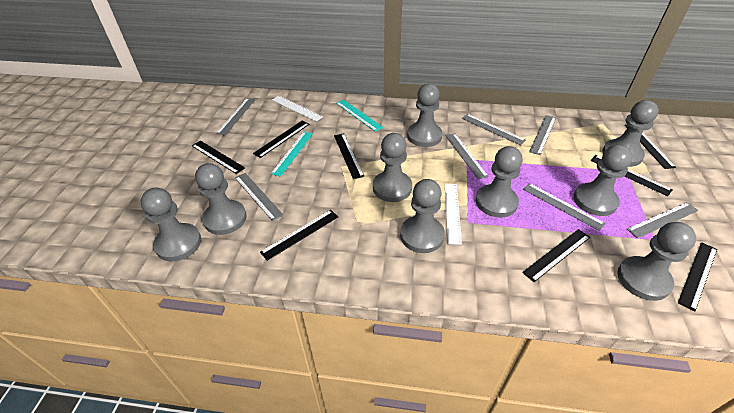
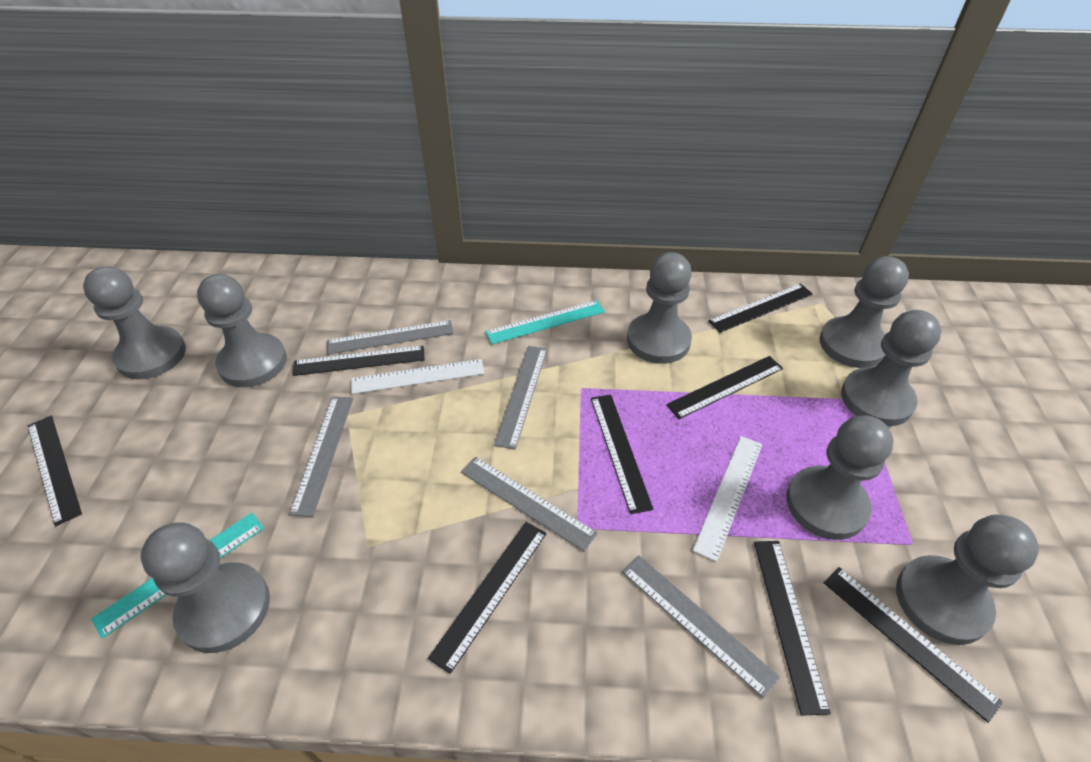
grey pawn: [141,188,201,261] [195,163,247,235] [373,133,412,202] [400,179,445,253] [407,84,443,147] [476,146,523,218] [573,144,633,216] [602,100,659,167] [617,222,696,301] = 9 -> [83,267,186,379] [141,522,270,653] [197,274,287,387] [627,252,692,364] [786,416,894,540] [820,256,909,368] [841,310,942,426] [896,515,1039,645] = 8
grey ruler: [216,98,255,135] [235,173,283,221] [446,133,489,179] [462,114,526,145] [523,183,605,231] [529,115,556,155] [627,202,699,238] = 7 -> [289,397,353,517] [327,320,454,354] [461,456,598,551] [494,346,547,450] [622,555,780,699] = 5

